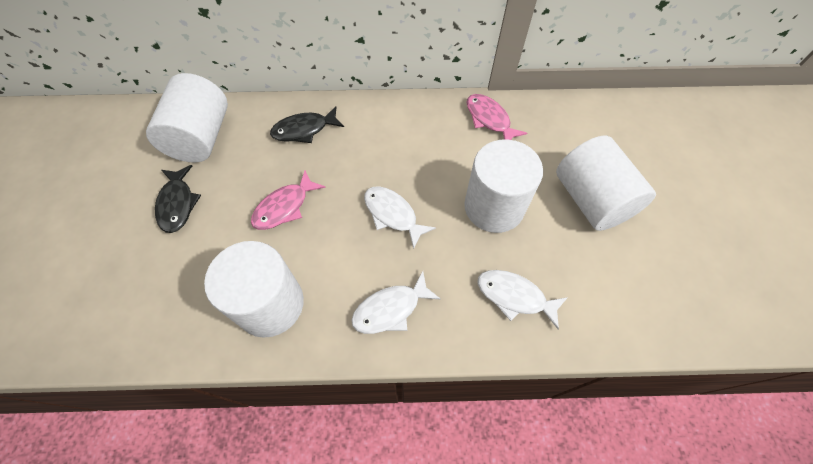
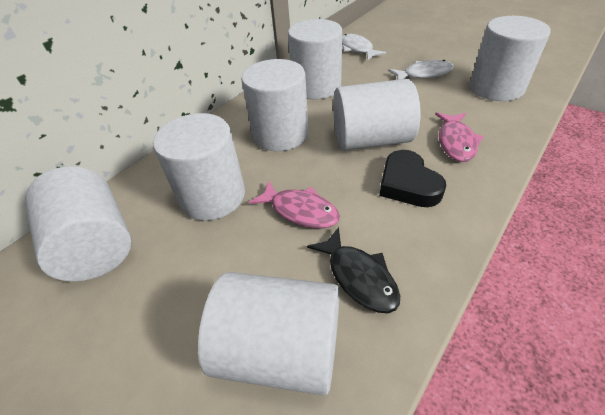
black fish: [155,165,201,233] [270,106,344,143] = 2 -> [307,227,400,313] = 1
black heart: none = 0 -> [379,150,446,207] = 1
white cylinder: [146,73,228,163] [204,241,304,338] [464,139,543,233] [556,135,656,231] = 4 -> [25,166,132,282] [153,113,245,221] [198,272,339,396] [241,59,309,151] [288,19,342,100] [333,79,420,150] [470,16,551,101] = 7
white fish: [351,271,441,334] [364,186,436,249] [477,270,568,330] = 3 -> [342,34,386,61] [388,60,454,80] = 2

